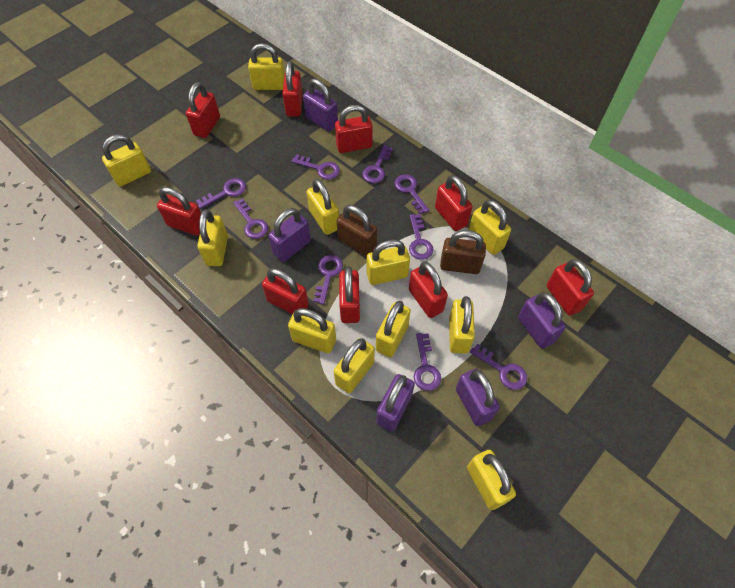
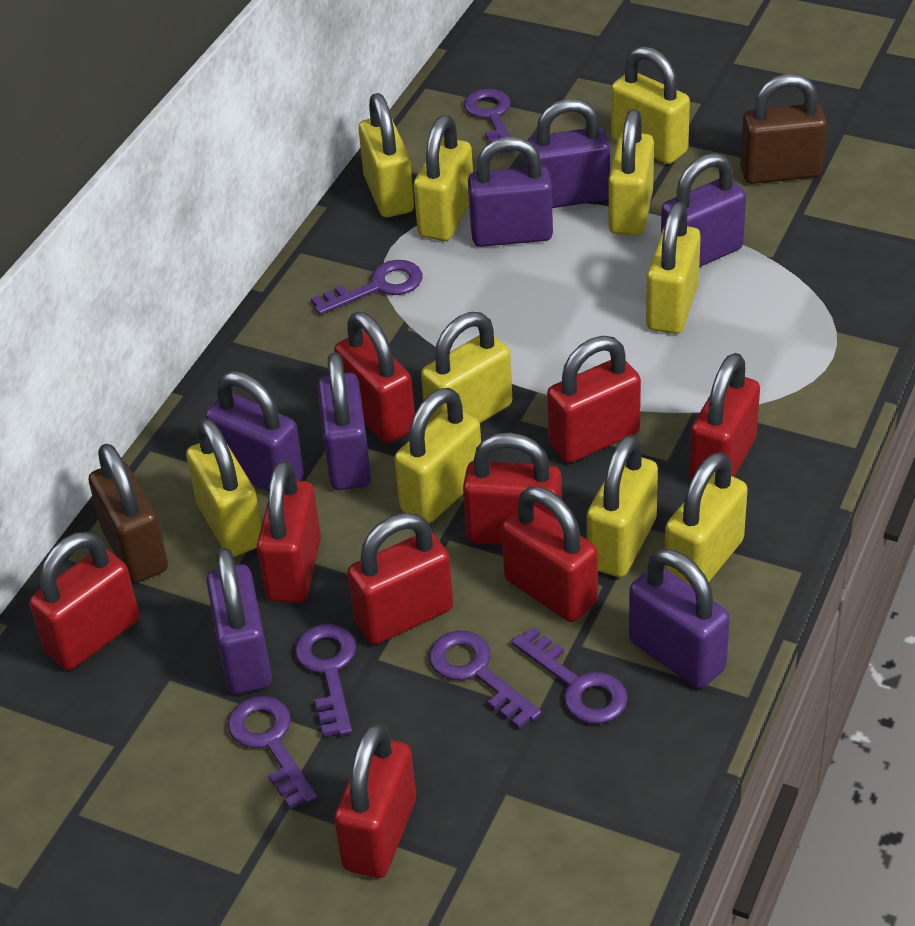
purple key: [196,178,246,209] [233,198,268,239] [292,154,340,180] [313,255,343,305] [363,145,393,183] [394,174,429,214] [409,214,434,260] [414,333,441,391] [470,344,527,390] = 9 -> [228,696,317,809] [295,624,356,737] [311,260,422,315] [429,631,541,729] [464,89,517,154] [511,627,628,724] = 6
purple padlock: [268,208,311,262] [303,79,338,132] [376,374,415,431] [456,369,500,426] [518,292,566,349] = 5 -> [205,371,304,492] [206,547,272,694] [317,352,371,490] [468,137,553,247] [527,99,610,208] [629,549,730,688] [661,153,746,267] = 7
yellow padlock: [102,134,151,186] [197,209,228,266] [248,43,285,90] [288,308,336,353] [307,179,339,235] [334,338,375,393] [367,239,410,285] [376,301,411,357] [449,296,475,354] [467,450,516,510] [469,200,511,255] = 11 -> [186,418,262,557] [359,93,414,217] [394,388,481,523] [414,115,473,241] [421,312,512,425] [587,435,658,577] [608,109,654,236] [611,46,690,164] [646,202,701,334] [664,452,748,585] = 10

